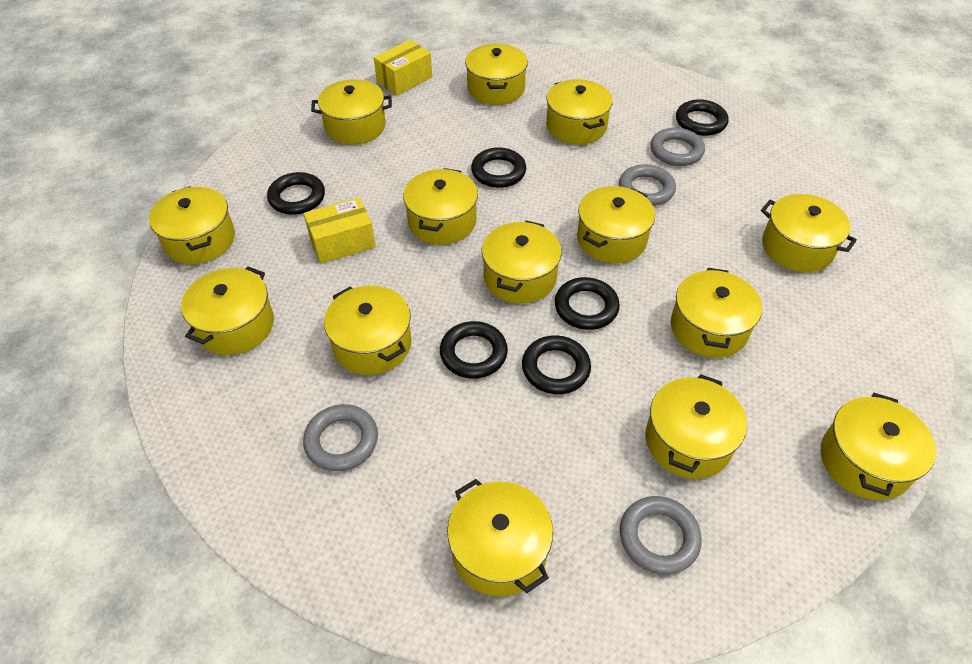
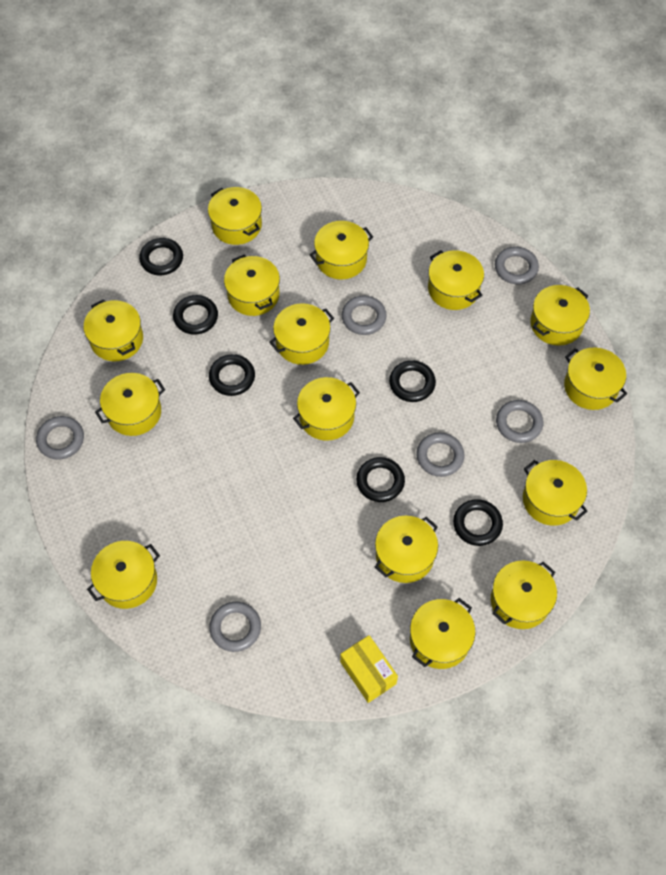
grey ring: [303,404,378,471] [619,164,676,206] [620,496,702,575] [651,128,705,166] = 4 -> [36,416,84,460] [209,602,261,652] [342,295,387,335] [416,432,465,477] [495,247,539,284] [496,400,543,443] = 6
yellow box: [304,198,376,264] [374,40,432,96] = 2 -> [340,635,398,703] = 1
yellow pot: [149,186,235,264] [181,266,274,355] [311,79,392,145] [324,285,411,375] [403,168,478,245] [447,479,553,597] [465,43,528,105] [482,221,562,304] [546,79,613,144] [577,186,655,264] [646,374,747,479] [671,268,762,358] [761,194,857,272] [821,393,936,500] = 14 -> [84,299,143,361] [87,541,160,609] [95,373,165,436] [208,187,262,245] [224,254,280,316] [269,303,334,365] [293,377,360,441] [309,221,373,279] [375,516,438,583] [410,598,476,669] [428,250,484,310] [491,561,557,629] [523,460,588,526] [530,285,590,346] [564,348,627,410] = 15

